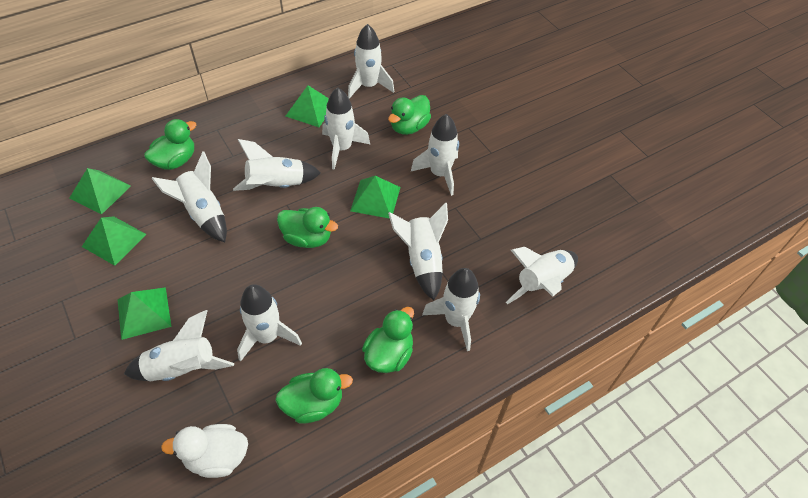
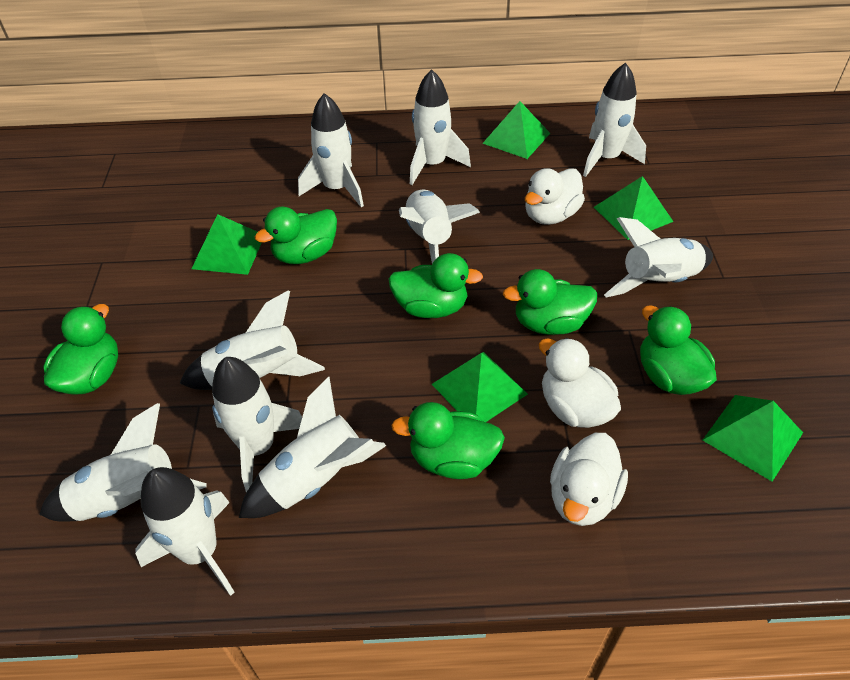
green duck: [144,119,197,170] [275,368,353,423] [277,207,338,248] [362,307,414,373] [388,95,431,135] = 5 -> [43,304,118,395] [255,206,337,264] [389,253,483,318] [391,402,505,479] [503,269,597,335] [640,305,717,395] = 6
white duck: [161,424,248,478] = 1 -> [525,168,585,225] [539,338,621,428] [550,433,628,526] = 3

